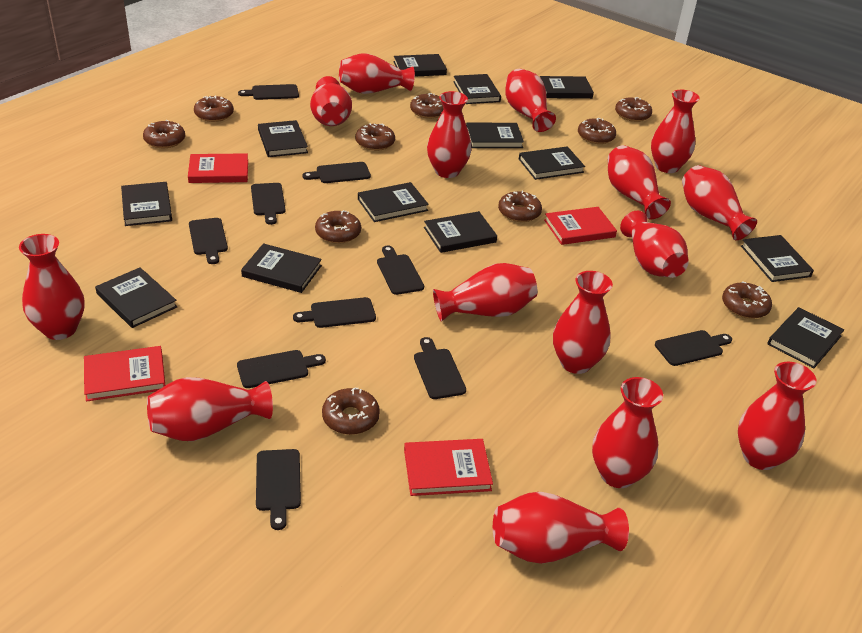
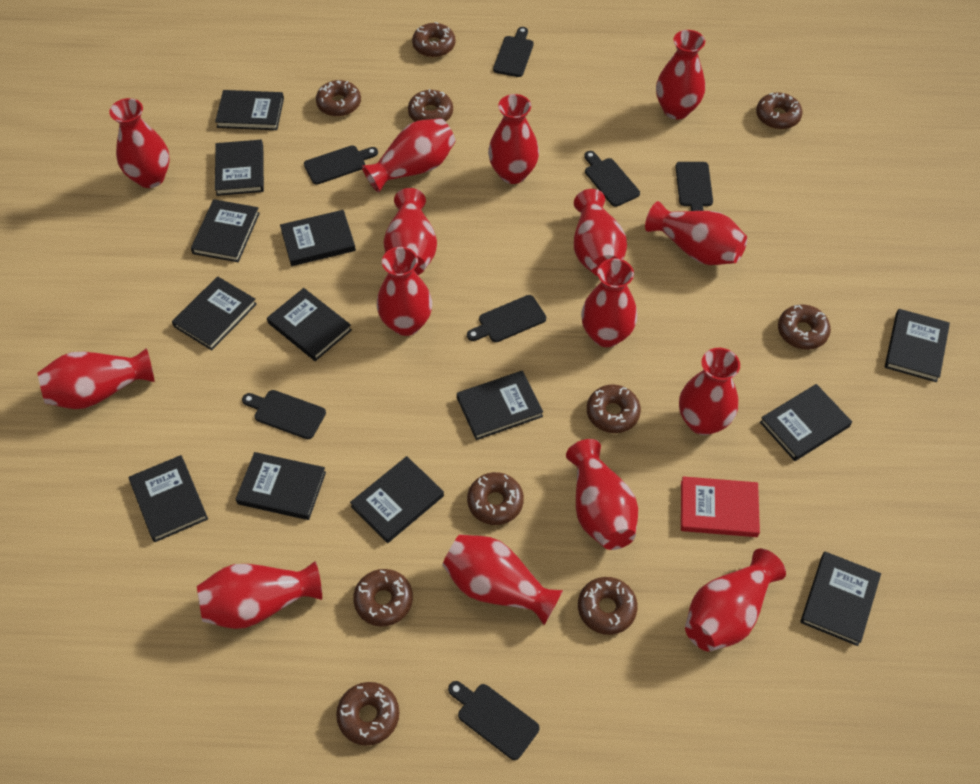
black cutting board: [189,218,228,264] [237,350,326,388] [238,84,299,100] [251,183,286,225] [256,449,301,530] [293,297,376,328] [302,162,371,183] [377,245,424,295] [414,337,466,399] [655,330,732,366] = 10 -> [242,390,326,439] [304,145,378,185] [448,681,540,760] [467,295,546,342] [493,27,534,77] [584,151,640,207] [676,162,713,211] = 7
red book: [84,346,165,402] [188,153,248,183] [404,439,493,496] [544,207,617,245] = 4 -> [681,476,760,537] = 1

